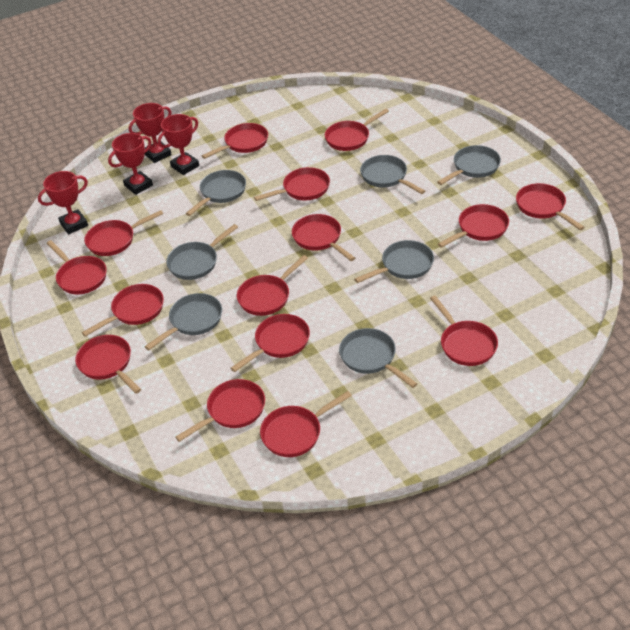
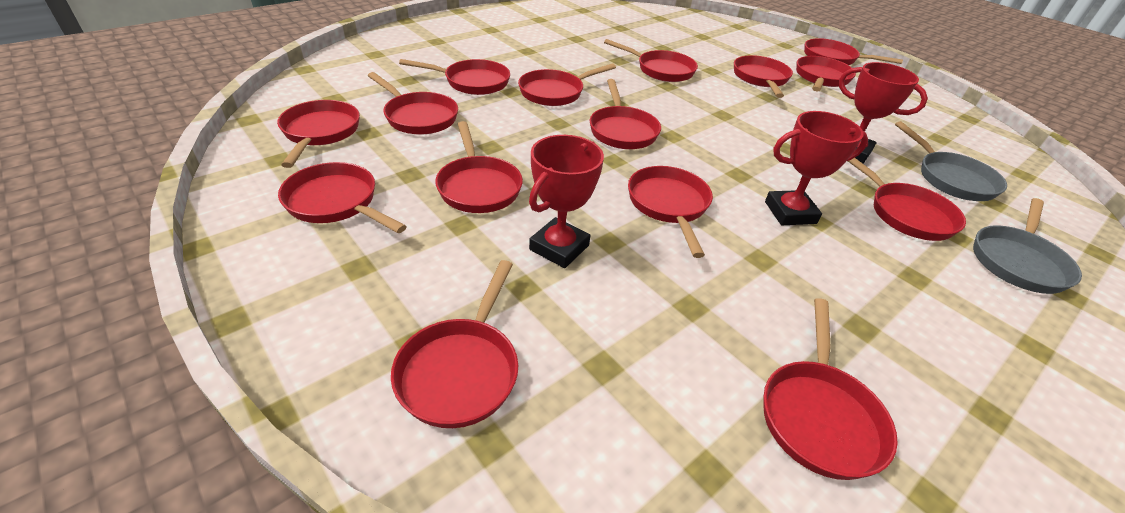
grey pan: [145,293,222,350] [166,224,238,280] [185,170,246,216] [339,328,417,388] [354,240,434,283] [360,155,425,194] [437,145,501,185] = 7 -> [895,121,1007,201] [973,198,1082,294] = 2
red trophy: [38,171,88,234] [108,133,153,195] [129,103,172,163] [158,114,199,175] = 4 -> [529,135,604,268] [765,111,868,225] [839,62,928,163] = 3

